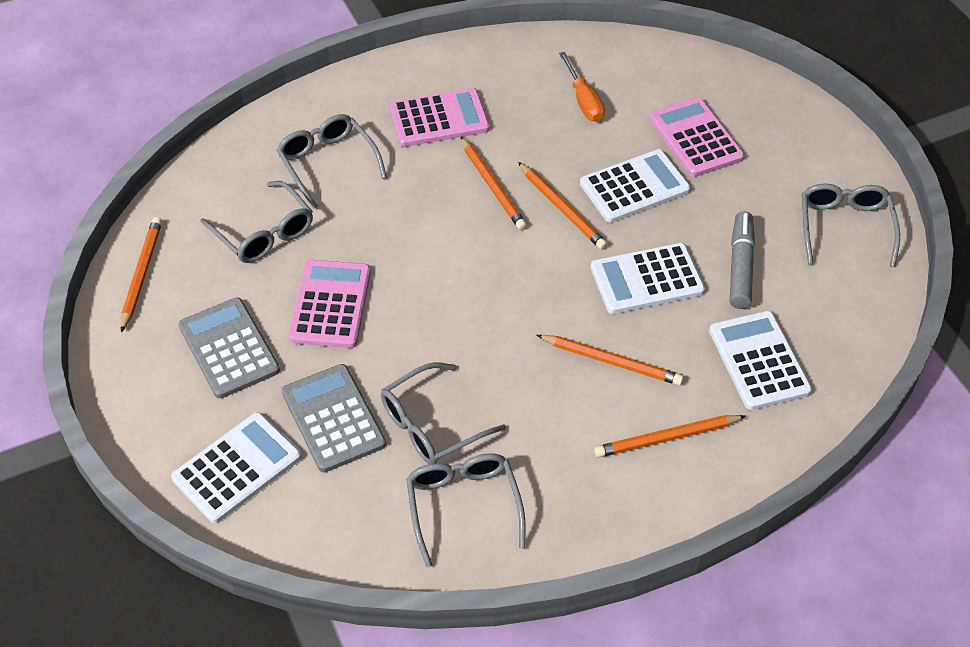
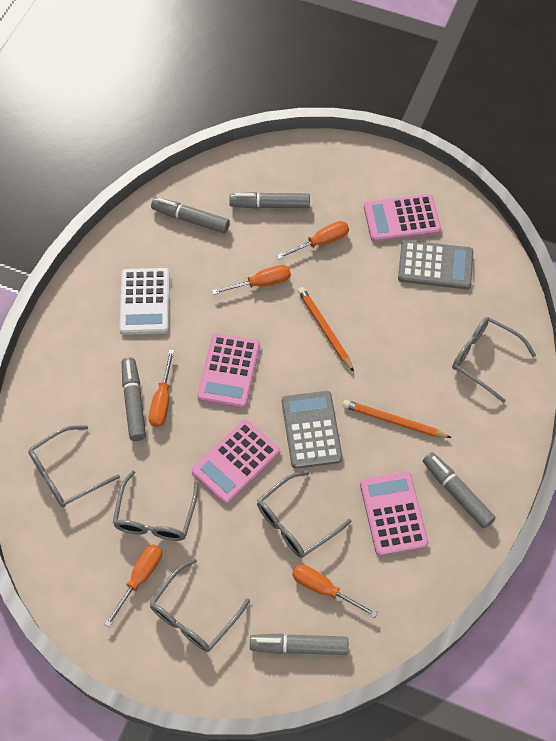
grey marker: [730,211,755,309] = 1 -> [122,357,146,441] [151,197,230,233] [229,192,310,209] [250,633,348,655] [423,452,496,529] = 5
orange pencil: [121,217,162,333] [460,136,527,230] [518,162,607,250] [537,335,684,385] [594,415,746,458] = 5 -> [298,287,354,372] [343,400,452,438] = 2
orange screwdriver: [559,52,605,122] = 1 -> [104,544,162,627] [149,350,174,427] [212,265,291,295] [277,221,349,259] [292,564,378,618] = 5
pink calculator: [289,260,371,348] [389,88,490,147] [649,97,744,177] = 3 -> [191,420,280,504] [197,333,260,409] [360,471,429,556] [364,194,441,242] = 4
white calculator: [171,412,301,523] [580,149,691,223] [591,243,705,314] [709,311,812,410] = 4 -> [120,268,170,335] = 1

